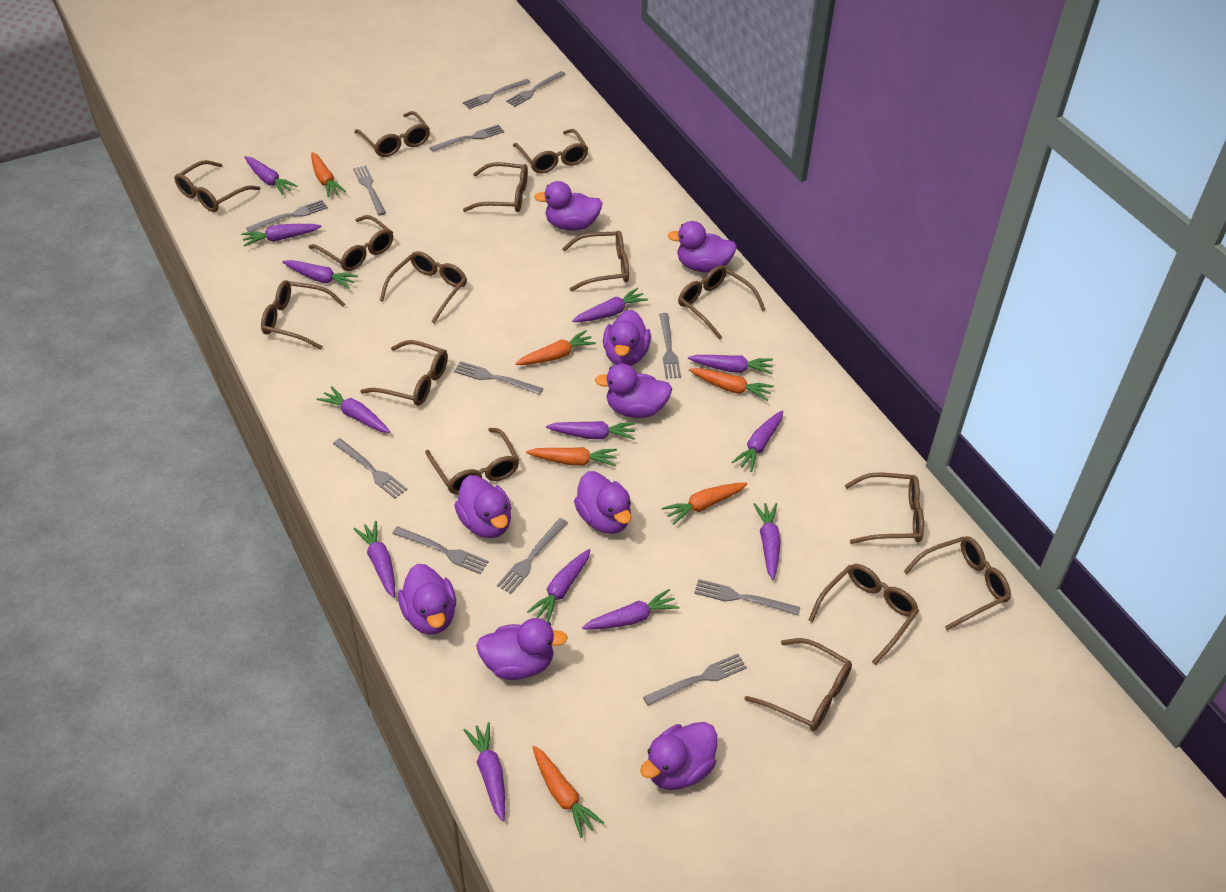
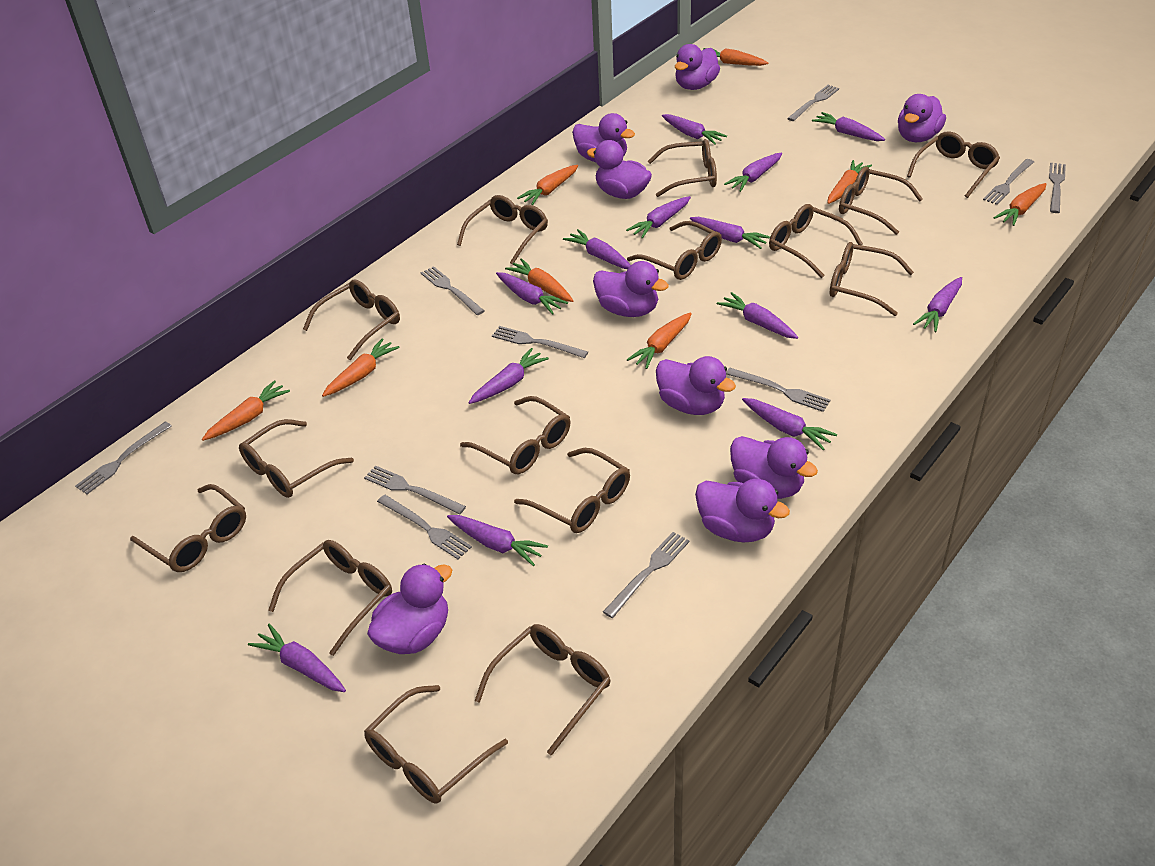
grey fork: [246,200,328,232] [333,438,407,499] [353,165,386,215] [392,526,489,574] [429,125,504,152] [454,361,543,395] [463,79,531,109] [497,518,568,594] [506,71,566,107] [643,654,747,706] [659,313,681,379] [694,579,800,616] = 12 -> [75,421,172,494] [364,466,466,514] [377,495,472,559] [420,266,484,315] [492,326,588,358] [603,532,690,618] [726,368,831,412] [787,85,839,121] [983,159,1034,205] [1049,163,1066,213] = 10
orange carrot: [311,152,346,197] [515,330,596,365] [526,447,617,467] [533,746,604,838] [662,483,747,525] [689,368,774,401] = 6 -> [202,380,290,441] [322,338,400,397] [505,258,574,302] [517,165,578,205] [627,312,692,369] [703,48,768,66] [827,160,872,204] [994,183,1047,226] = 8

